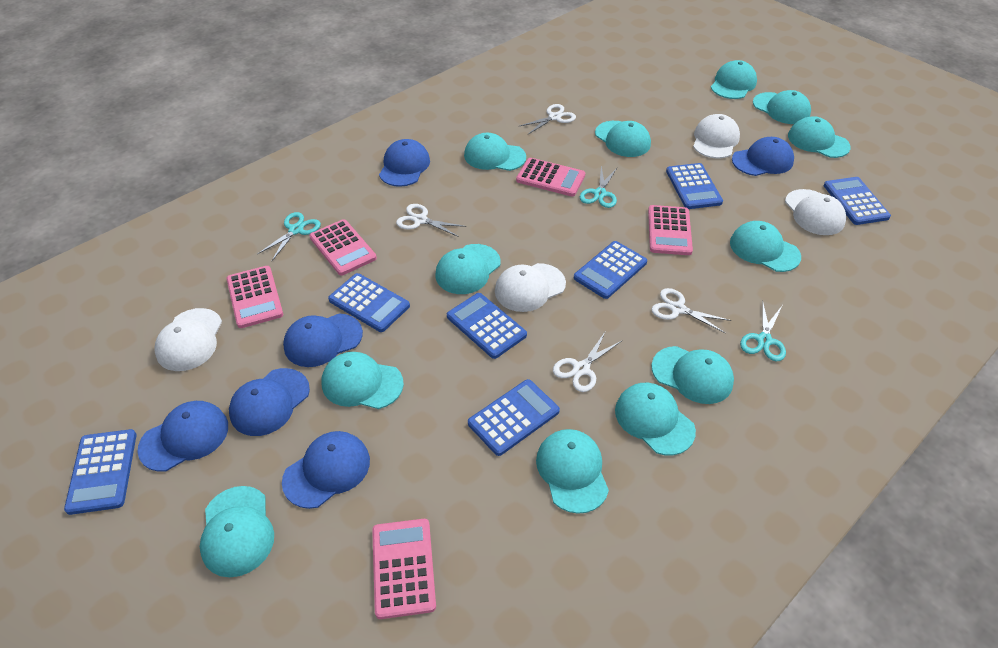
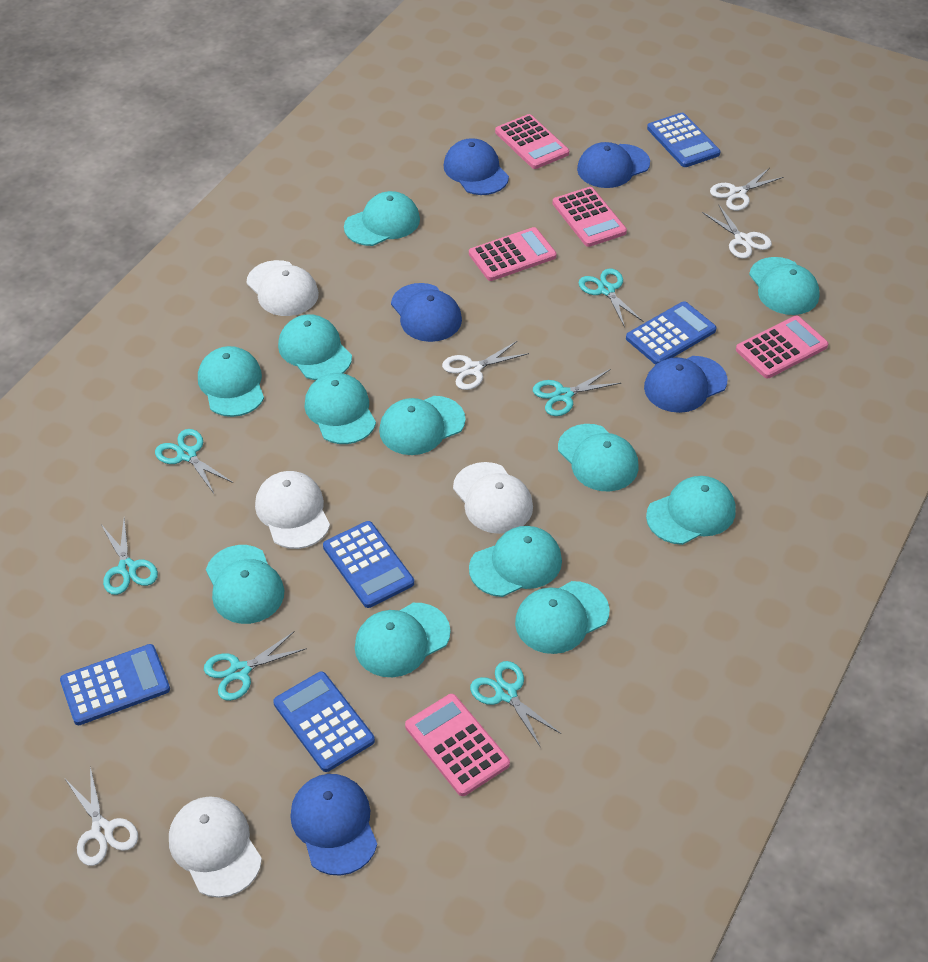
blue calculator: [64,429,137,515] [328,273,410,332] [447,293,527,359] [468,379,560,456] [574,241,647,299] [666,163,723,209] [824,177,891,225] = 7 -> [60,644,170,725] [273,671,375,772] [323,521,414,608] [626,301,717,365] [647,113,720,167] = 5
blue cap: [137,401,228,472] [229,368,310,436] [282,431,370,509] [283,313,363,367] [379,139,430,187] [732,137,794,176] = 6 -> [290,774,377,876] [391,283,462,342] [443,138,509,195] [577,142,650,188] [644,356,727,413] = 5
turquoise scissors: [258,212,321,261] [580,166,617,208] [740,300,786,361] = 3 -> [101,519,158,595] [155,429,234,494] [204,631,307,701] [470,661,561,748] [533,369,621,416] [579,269,644,327] = 6

